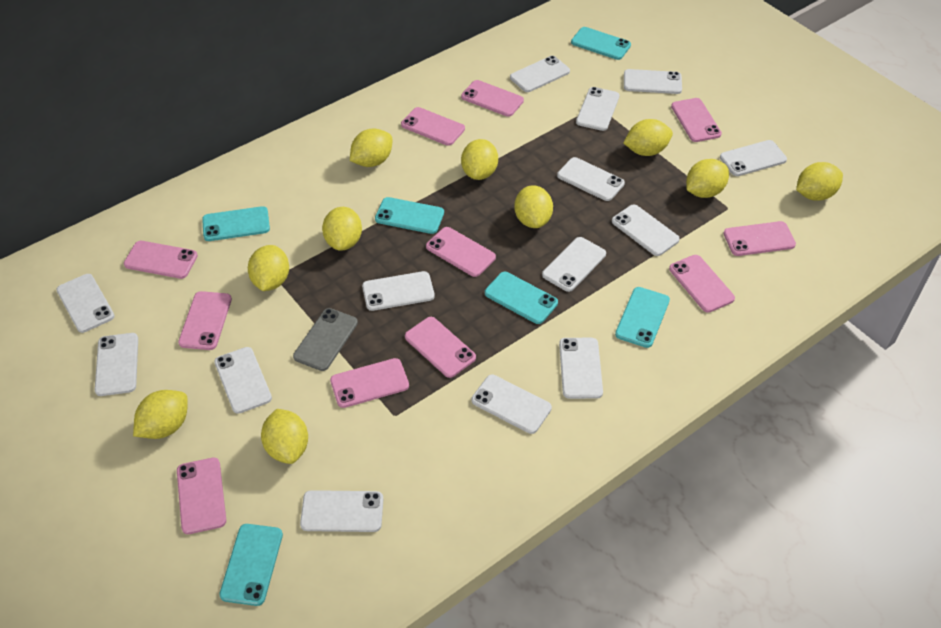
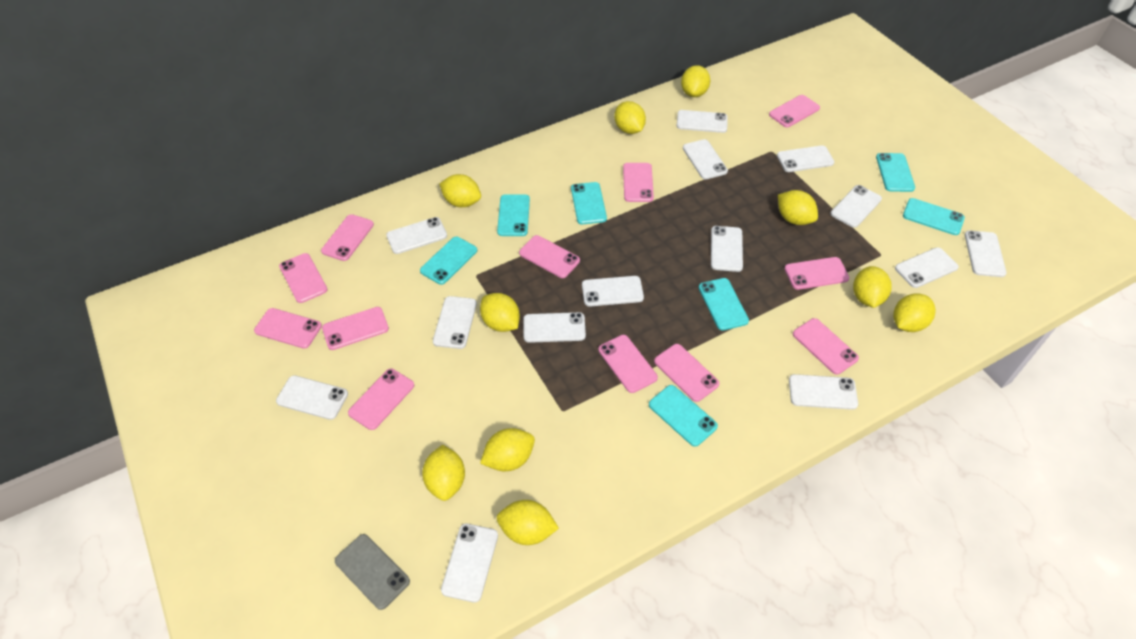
pink phone: [124,241,198,279] [177,458,226,534] [178,291,232,350] [330,358,409,408] [401,107,465,146] [405,317,476,378] [426,227,496,277] [461,80,524,117] [669,255,735,313] [671,98,722,142] [723,221,796,256] = 11 -> [254,308,322,349] [279,253,328,303] [321,214,374,261] [322,307,389,350] [348,369,414,430] [519,235,580,278] [598,335,658,393] [623,163,654,202] [654,344,720,402] [769,95,820,127] [784,257,849,290] [793,318,859,375] = 12
turquoise phone: [202,206,270,241] [219,524,283,606] [375,197,444,234] [485,272,558,324] [571,27,631,60] [615,287,670,348] = 6 -> [420,237,477,285] [497,194,530,236] [571,182,607,224] [649,385,718,447] [699,278,749,331] [876,153,915,192] [903,198,965,235] = 7

